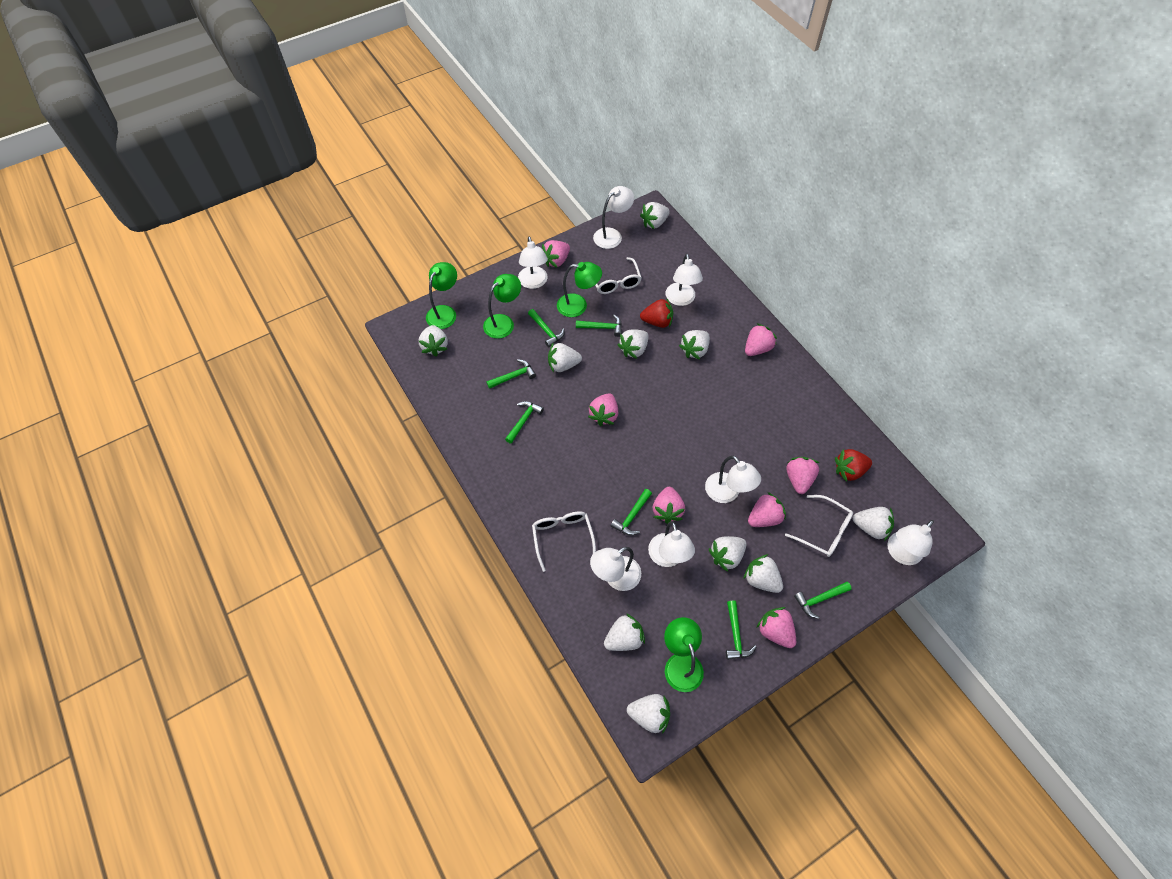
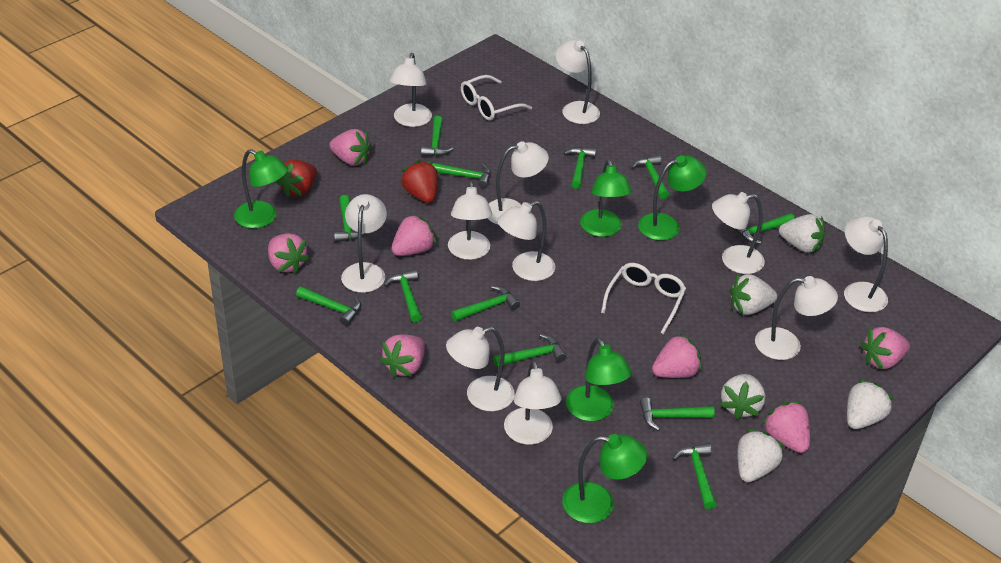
green hammer: [486,359,536,389] [505,401,544,444] [528,309,565,347] [576,315,622,337] [611,489,652,536] [726,601,756,660] [794,582,852,619] = 7 -> [296,286,361,326] [334,195,365,242] [384,270,422,323] [421,116,453,156] [431,163,491,188] [451,286,520,322] [493,334,566,367] [564,147,596,189] [632,155,669,199] [640,398,715,431] [673,443,717,509] [733,213,795,244] = 12
green lamp: [426,262,457,329] [483,274,521,339] [557,262,602,317] [664,617,704,692] = 4 -> [234,149,288,228] [562,434,648,523] [566,338,632,421] [580,159,632,237] [638,155,707,241] = 5
white glasses: [532,511,596,572] [595,257,642,294] [785,495,853,557] = 3 -> [461,75,532,121] [601,263,686,334] = 2
white lamp: [518,236,548,289] [590,547,641,591] [593,186,634,249] [648,521,695,567] [666,254,703,306] [705,456,761,503] [887,520,934,565] = 7 -> [341,194,387,293] [389,53,432,127] [446,327,515,411] [448,181,492,260] [487,141,549,225] [497,201,555,281] [504,360,562,445] [555,40,600,124] [712,192,765,274] [755,276,838,360] [844,216,888,312] = 11
white strawberry: [419,325,448,357] [548,342,582,373] [604,613,645,651] [617,329,649,359] [627,694,670,734] [640,202,670,229] [679,330,710,359] [709,536,747,572] [744,554,783,593] [853,507,894,541] = 10 -> [720,374,766,420] [730,274,777,315] [737,429,784,482] [779,214,825,253] [847,379,894,429] = 5

